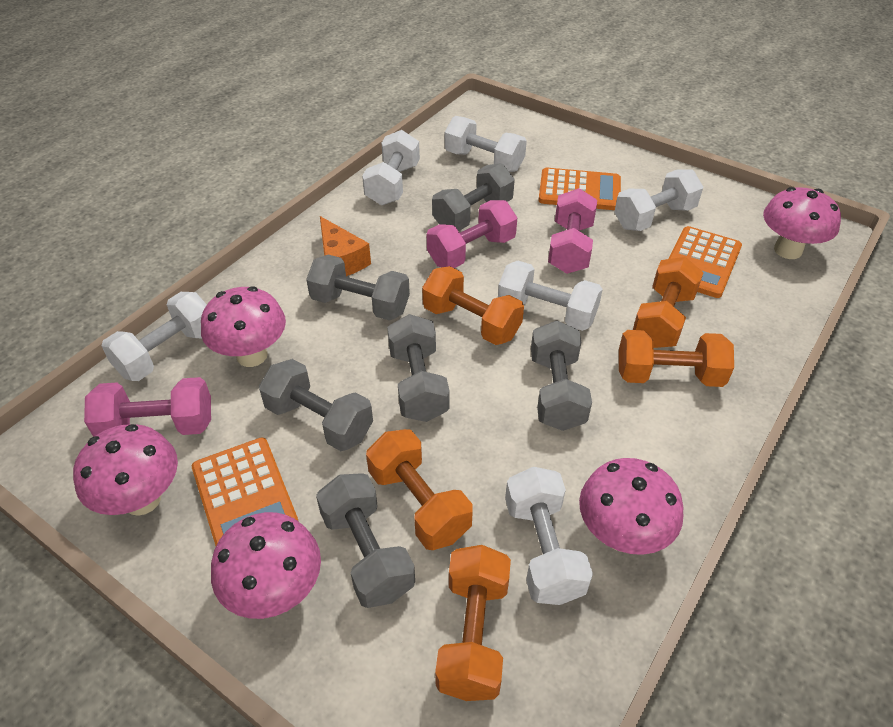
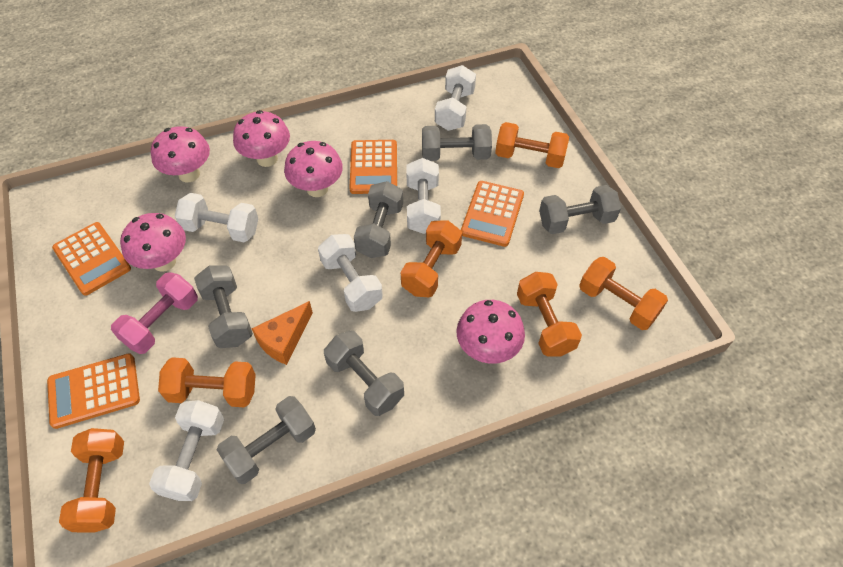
orange calculator: [192,438,298,546] [538,168,621,210] [669,226,742,298] = 3 -> [47,353,140,429] [52,222,131,296] [350,140,397,194] [461,181,524,247] = 4
orange dumbbell: [366,429,473,550] [422,266,524,345] [435,545,511,701] [619,330,734,387] [633,257,704,348] = 5 -> [59,428,124,533] [158,357,256,407] [401,221,462,297] [495,122,569,168] [517,272,582,357] [579,257,668,330] = 6
pink dumbbell: [84,377,211,437] [427,200,517,268] [548,188,597,274] = 3 -> [111,272,198,354] = 1
white dumbbell: [101,292,207,381] [362,130,420,205] [445,116,527,172] [498,261,603,331] [505,467,593,605] [614,169,703,231] = 6 -> [149,400,224,501] [175,193,258,242] [318,234,383,312] [406,158,441,234] [435,65,476,131] = 5

